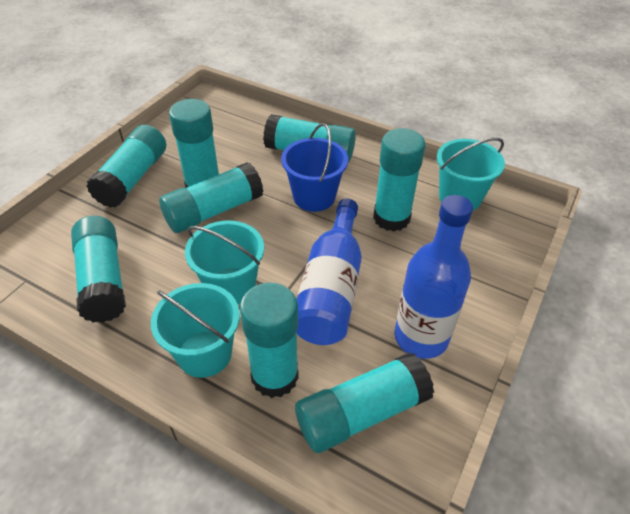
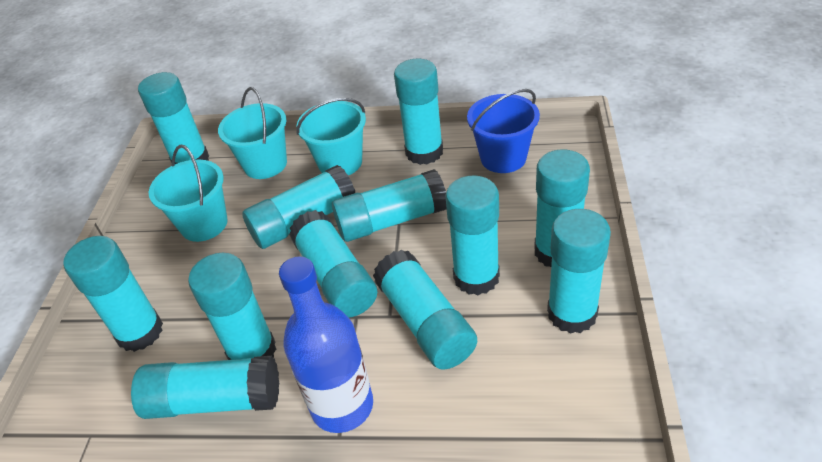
blue bottle: [296,199,362,345] [394,195,473,359] = 2 -> [279,256,373,433] = 1
turquoise glue stick: [71,216,126,323] [86,125,166,208] [159,162,264,233] [169,99,219,188] [240,283,299,398] [263,114,356,163] [295,352,434,453] [373,128,425,231] = 8 -> [63,236,163,352] [131,356,279,419] [138,72,209,164] [188,253,276,360] [242,165,355,249] [289,210,377,318] [332,169,447,242] [373,250,477,370] [394,59,443,165] [446,175,500,295] [534,149,590,267] [547,209,611,334] = 12

